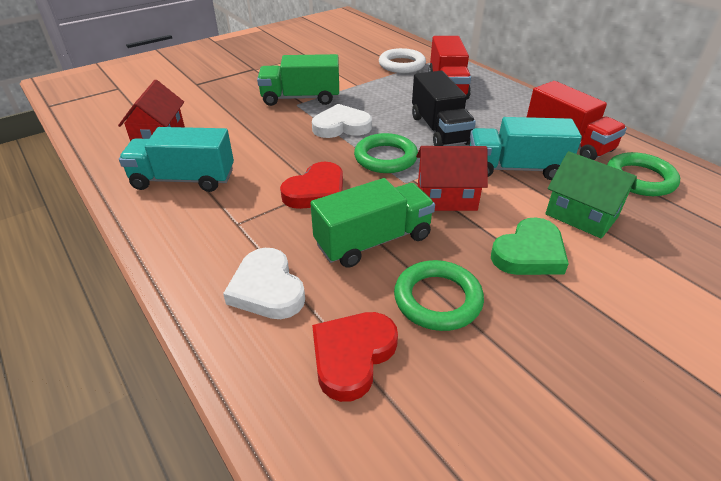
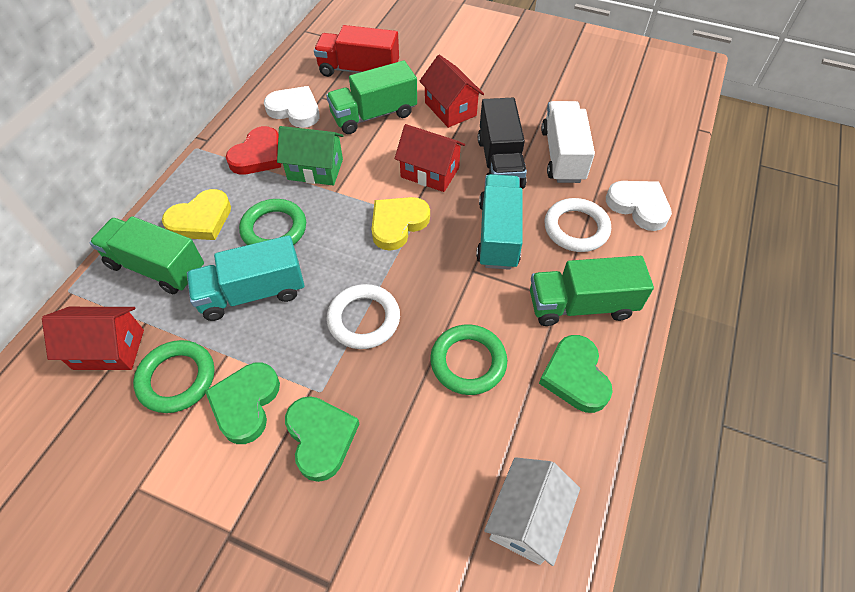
green heart: [491,217,569,275] = 1 -> [205,363,280,444] [285,396,359,482] [539,335,613,413] = 3
green truck: [257,54,339,106] [310,178,435,268] = 2 -> [89,216,204,294] [326,60,417,134] [530,256,654,326] = 3
red heart: [280,162,343,209] [312,312,398,402] = 2 -> [226,126,281,174] = 1
red house: [118,80,185,141] [416,146,488,211] = 2 -> [42,307,144,370] [395,124,465,192] [419,55,484,128] = 3
red truck: [429,36,471,99] [527,81,627,160] = 2 -> [314,25,399,77] = 1
white house: none = 0 -> [484,457,580,566] = 1
white ring: [379,48,426,73] = 1 -> [327,284,400,349] [544,198,611,252] = 2
white truck: none = 0 -> [541,101,595,183] = 1
yellow heart: none = 0 -> [162,189,231,240] [371,197,430,251] = 2

